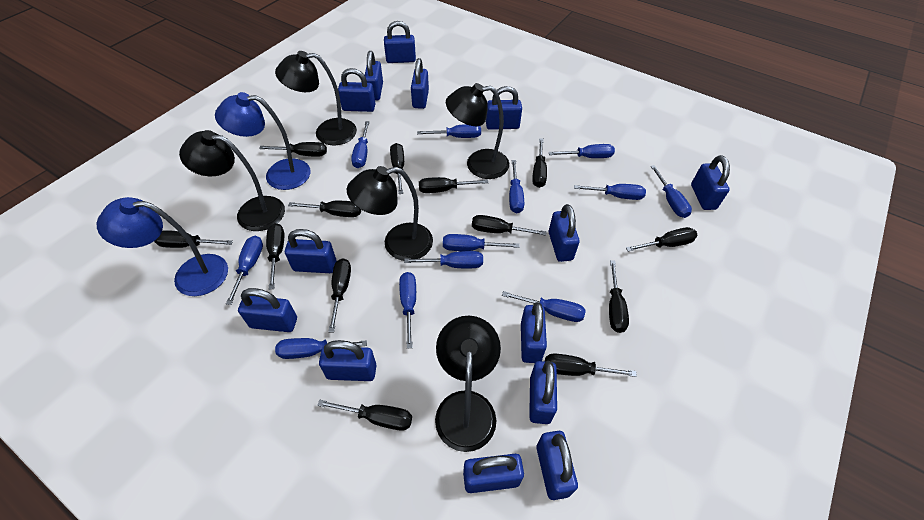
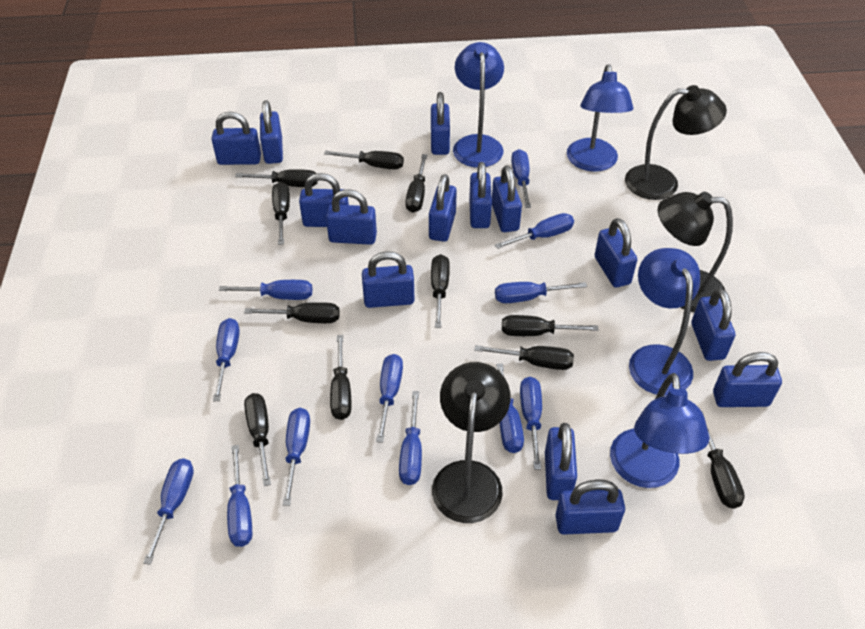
black lamp: [179,130,285,231] [275,51,357,145] [347,166,433,261] [435,316,501,452] [446,83,509,179] = 5 -> [432,362,511,523] [625,85,727,200] [657,192,733,313] = 3
black screwdriver: [154,230,233,248] [259,142,327,157] [266,223,284,290] [288,201,361,217] [317,400,412,431] [328,258,351,332] [390,143,404,194] [419,177,488,193] [472,215,547,236] [532,138,547,188] [545,353,637,377] [609,260,629,333] [626,227,698,252] = 13 -> [235,169,318,187] [244,302,340,323] [244,393,271,486] [272,182,290,245] [324,151,404,169] [330,335,352,420] [405,154,427,213] [431,254,450,328] [474,345,574,370] [502,315,598,336] [702,412,745,509] = 11
blue lamp: [97,197,228,296] [215,92,311,190] = 2 -> [453,42,504,168] [567,64,633,172] [610,373,710,488] [629,248,700,396] = 4

